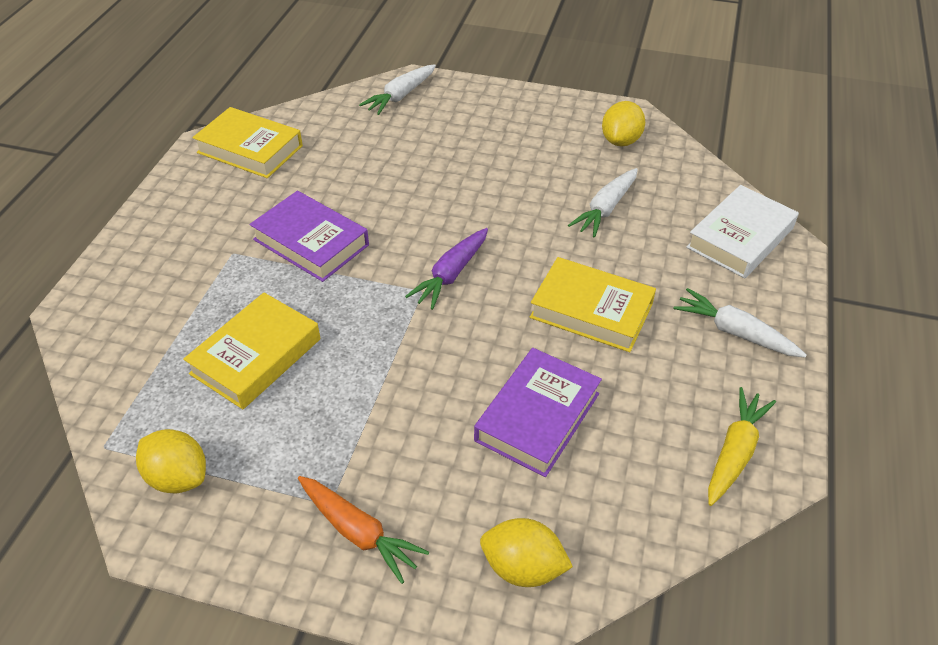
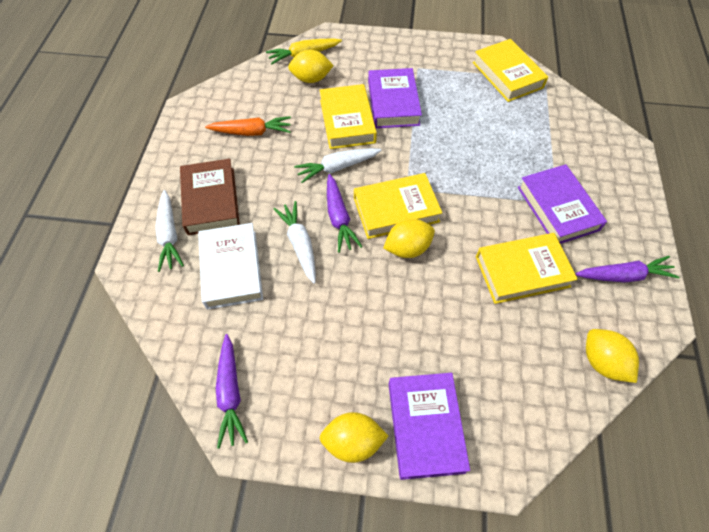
brown book: none = 0 -> [180,159,240,235] = 1
purple book: [250,191,369,282] [474,348,602,477] = 2 -> [368,68,422,128] [389,373,470,480] [518,164,607,244] = 3
purple carrot: [405,228,488,310] = 1 -> [216,334,248,449] [327,174,362,253] [575,256,679,283] = 3
yellow book: [183,292,321,409] [193,107,303,178] [530,257,656,352] = 3 -> [320,84,377,149] [354,173,442,239] [473,39,548,102] [476,233,578,304] = 4
yellow lemon: [136,429,206,493] [480,518,573,587] [602,101,645,146] = 3 -> [288,50,334,83] [320,412,388,463] [383,219,435,258] [586,329,639,383] = 4

